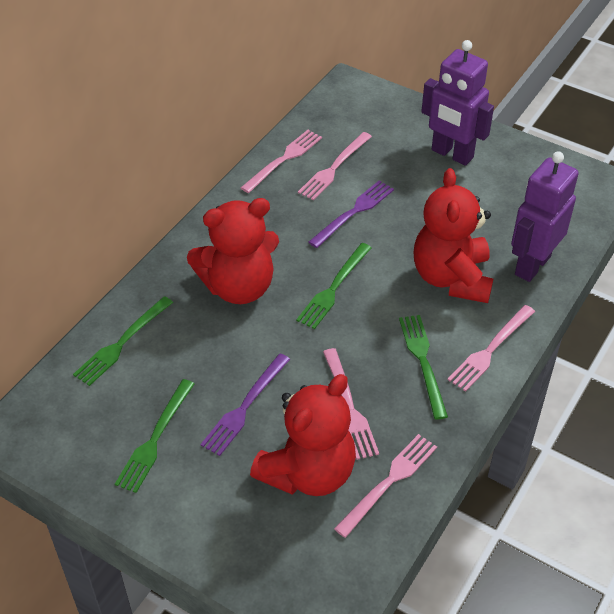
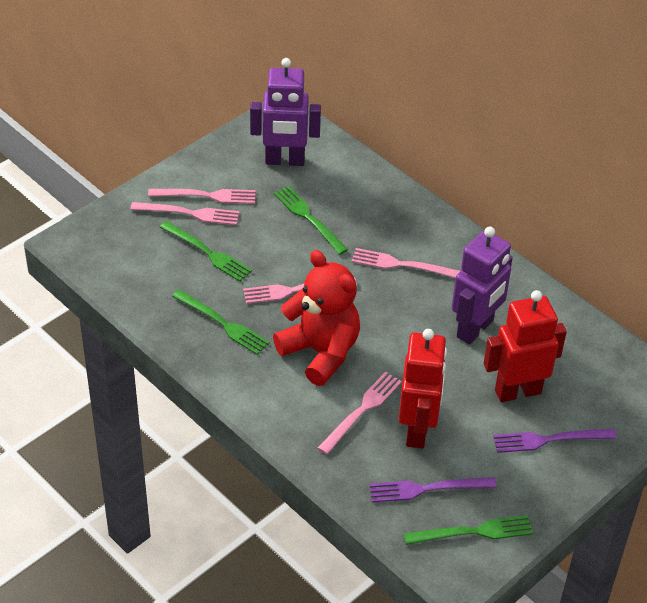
red robot: none = 0 -> [399,329,447,449] [483,290,567,402] = 2
red teddy bear: [187,198,279,304] [250,374,356,496] [413,168,493,303] = 3 -> [273,250,360,386] = 1

